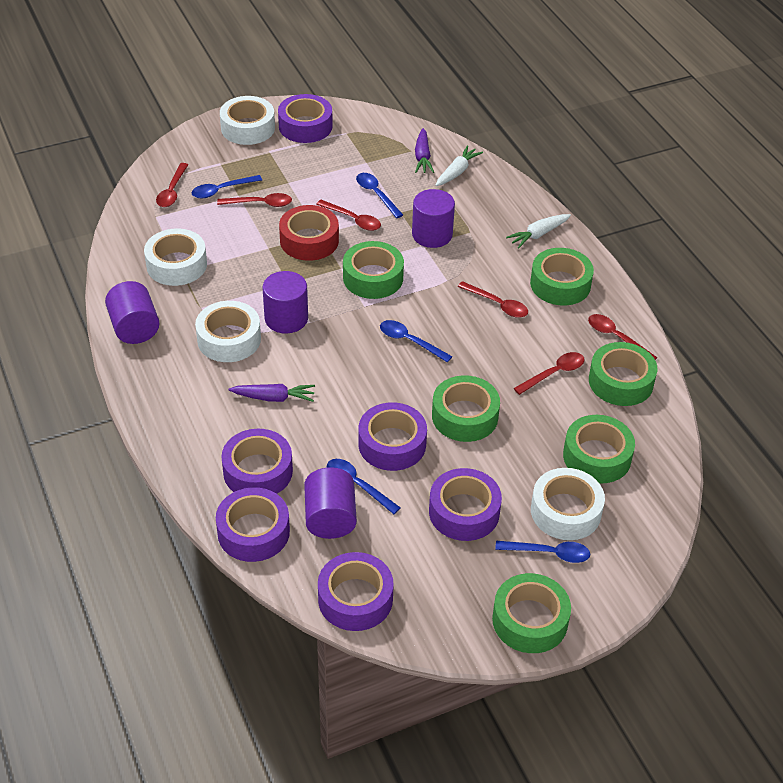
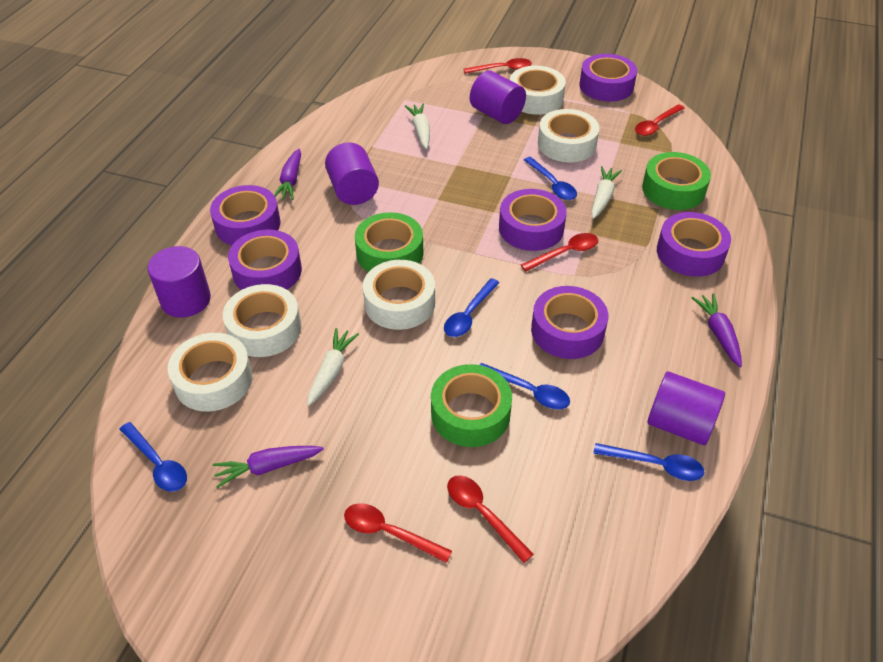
green tape: [343,241,404,299] [432,375,500,442] [492,573,571,653] [530,248,594,305] [563,415,635,484] [589,342,657,406] = 6 -> [355,212,423,272] [431,364,512,447] [642,152,711,210] = 3
purple carrot: [229,384,315,402] [415,128,434,173] = 2 -> [213,446,324,488] [274,149,301,200] [691,293,742,367] = 3
red spoon: [156,163,188,207] [217,193,292,207] [316,200,381,231] [458,281,528,318] [514,352,585,395] [588,314,657,360] = 6 -> [344,503,452,563] [447,475,534,563] [464,58,532,74] [521,233,598,272] [635,104,685,136] = 5
red tape: [279,205,339,261] = 1 -> none = 0
white carrot: [435,145,483,186] [506,214,571,248] = 2 -> [307,328,359,406] [405,103,430,149] [591,166,622,219] = 3
white tape: [144,228,207,286] [195,301,261,362] [220,96,275,145] [531,468,605,540] = 4 -> [168,333,253,411] [223,284,301,357] [363,260,435,330] [510,66,566,115] [538,109,599,162] = 5

